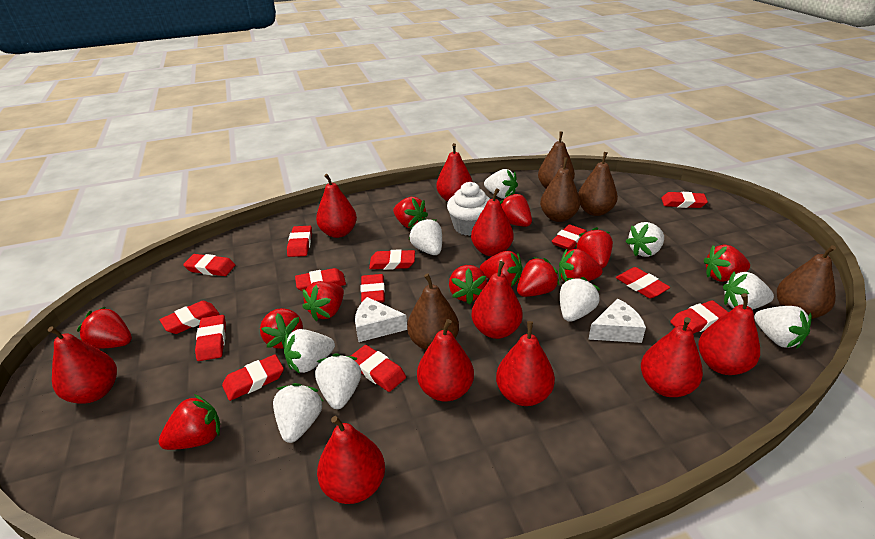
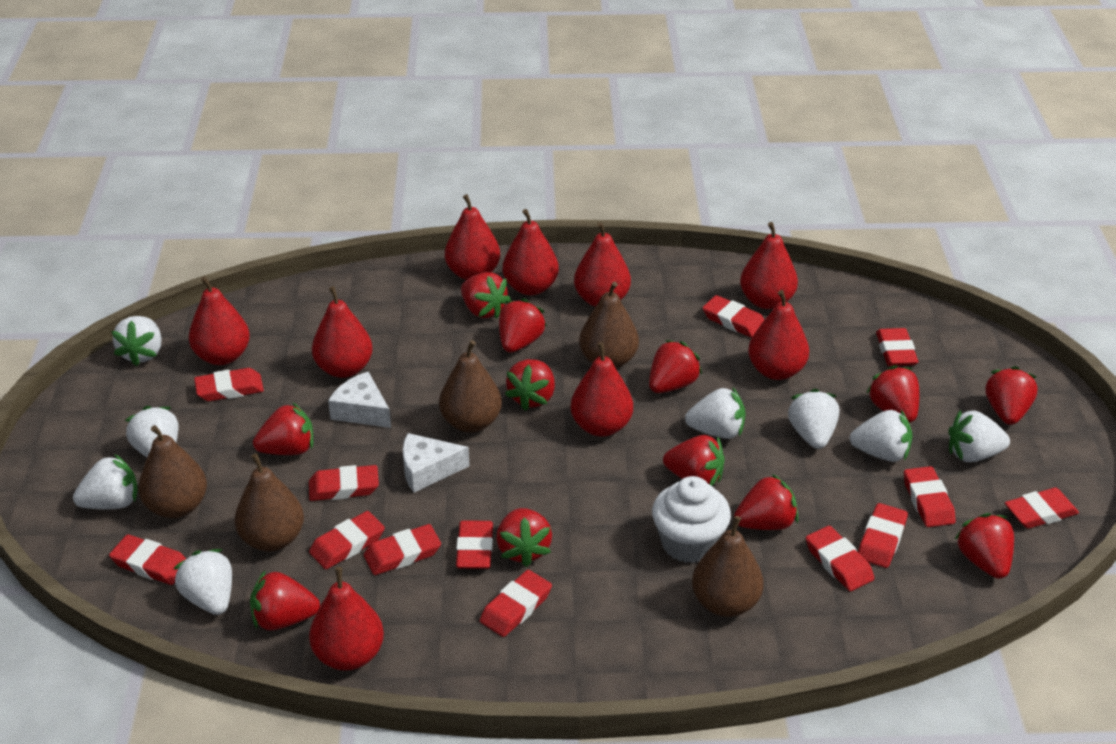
red pear: [48,326,117,403] [316,174,357,238] [317,416,385,504] [417,319,474,402] [436,143,473,202] [471,188,514,256] [471,261,523,339] [496,321,555,406] [641,317,703,397] [698,293,760,375] = 10 -> [189,276,250,365] [309,567,384,671] [312,286,373,378] [445,194,500,280] [503,209,559,295] [571,342,633,436] [574,222,631,307] [740,222,798,309] [748,290,809,380] = 9
white strawberry: [273,383,323,443] [284,329,335,374] [315,353,361,409] [409,218,442,255] [484,169,518,199] [560,277,600,322] [625,222,664,257] [723,271,774,310] [754,306,812,349] = 9 -> [73,454,138,509] [111,316,162,366] [125,406,179,457] [173,549,232,615] [685,387,746,439] [788,389,839,449] [850,410,913,462] [948,410,1010,462] = 8

